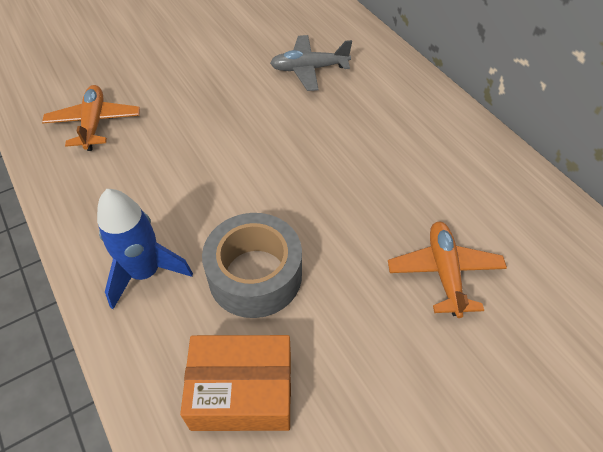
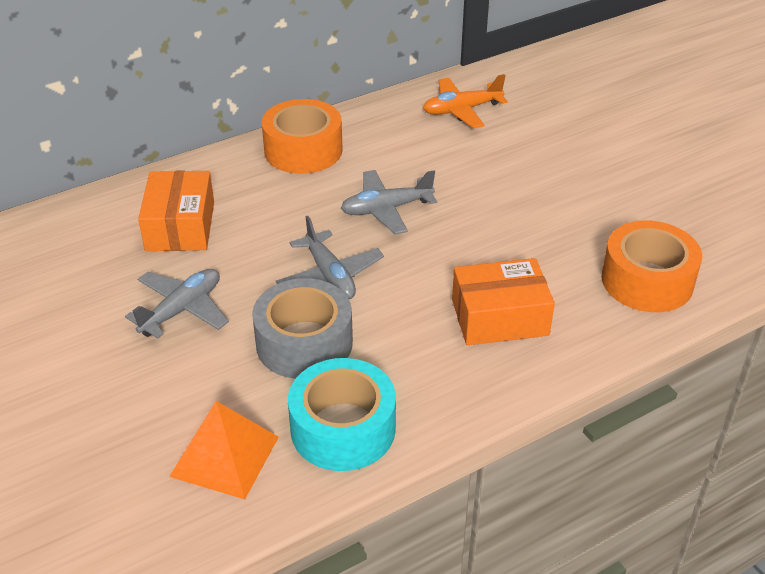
blue rocket: [97,189,193,309] = 1 -> none = 0
grey plane: [270,35,352,91] = 1 -> [125,269,229,339] [276,216,384,299] [341,170,437,235] = 3
orange box: [180,335,291,431] = 1 -> [138,170,214,251] [452,258,555,345] = 2
orange plane: [42,85,140,151] [388,222,507,318] = 2 -> [423,74,508,128] = 1
orange pyramid: none = 0 -> [169,401,279,499] = 1
orange tape: none = 0 -> [262,99,343,174] [601,221,702,312] = 2
turquoise tape: none = 0 -> [288,358,396,471] = 1

